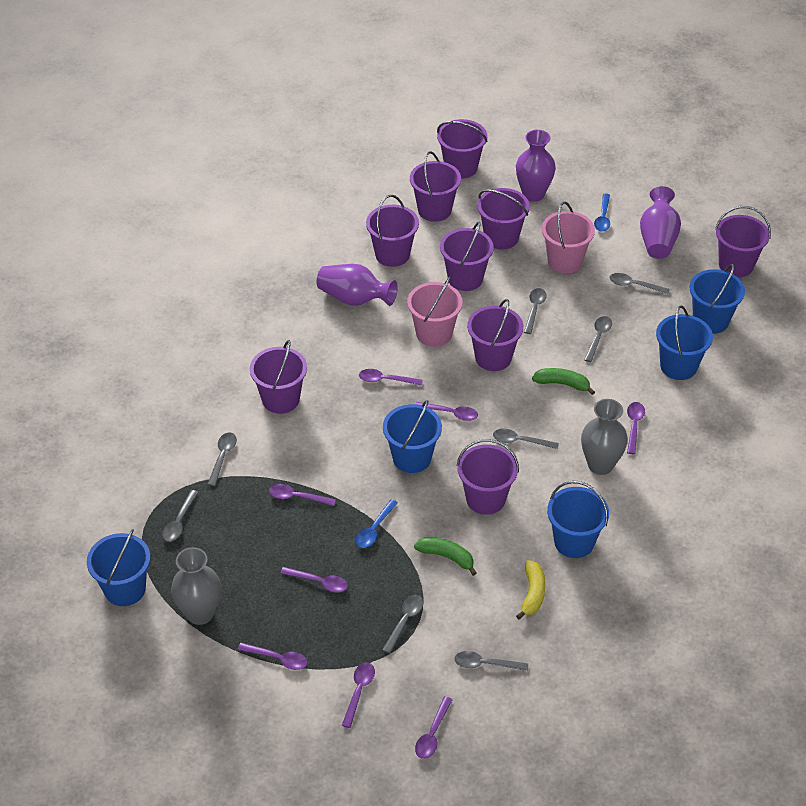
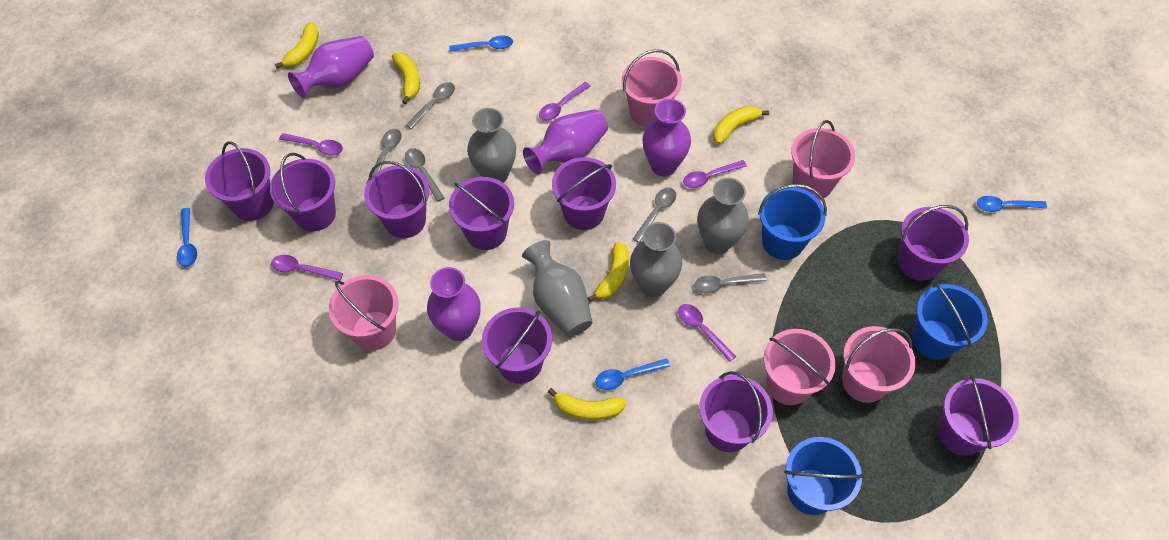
blue bucket: [87,529,151,606] [383,400,442,473] [547,481,609,558] [656,305,713,380] [690,264,745,334] = 5 -> [758,184,827,260] [784,437,864,515] [912,283,988,360] = 3
blue spoon: [356,499,398,548] [594,194,610,231] = 2 -> [177,208,197,267] [449,35,513,52] [595,358,670,390] [977,196,1047,212] = 4
green banana: [414,537,477,576] [532,368,595,395] = 2 -> none = 0
grey spoon: [162,490,198,542] [208,432,237,486] [382,595,423,653] [455,651,528,671] [493,429,559,449] [524,288,547,334] [584,316,612,362] [610,273,670,294] = 8 -> [367,129,402,183] [405,148,445,202] [406,82,455,129] [633,188,676,243] [694,273,767,294] = 5
grey vase: [171,547,221,625] [581,399,628,475] = 2 -> [467,108,516,183] [522,240,592,337] [630,222,682,297] [698,178,749,254] = 4
pink bucket: [407,277,463,347] [542,202,595,273] = 2 -> [329,275,398,351] [622,49,682,127] [764,329,836,405] [791,120,855,200] [842,326,915,403] = 5
purple spoon: [237,643,308,670] [269,484,336,506] [280,567,348,592] [342,662,375,728] [359,369,423,386] [415,402,478,421] [415,696,453,759] [627,402,645,454] = 8 -> [271,255,343,281] [279,133,343,156] [539,82,591,121] [678,304,736,362] [683,160,747,188] = 5
purple vase: [317,264,398,306] [516,130,556,202] [640,186,681,259] = 3 -> [288,36,374,98] [427,267,481,341] [523,109,608,174] [642,99,691,176] = 4
yellow banana: [516,560,546,619] = 1 -> [275,22,319,69] [392,52,420,104] [548,388,626,420] [588,242,629,302] [713,106,769,144] = 5

